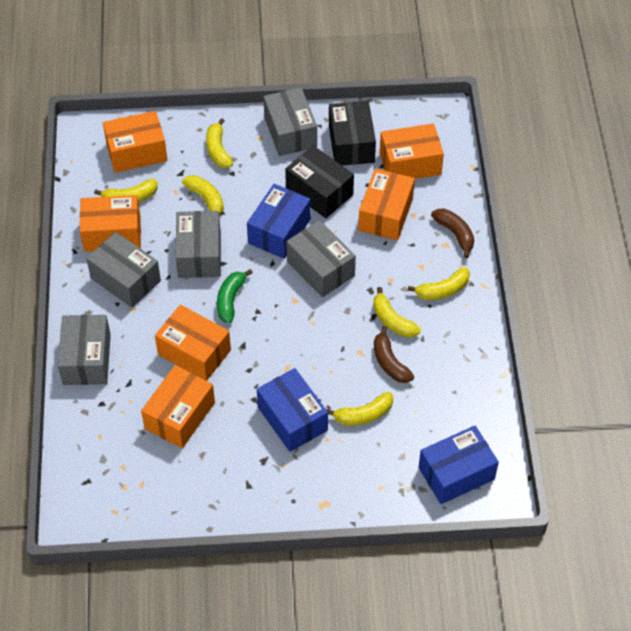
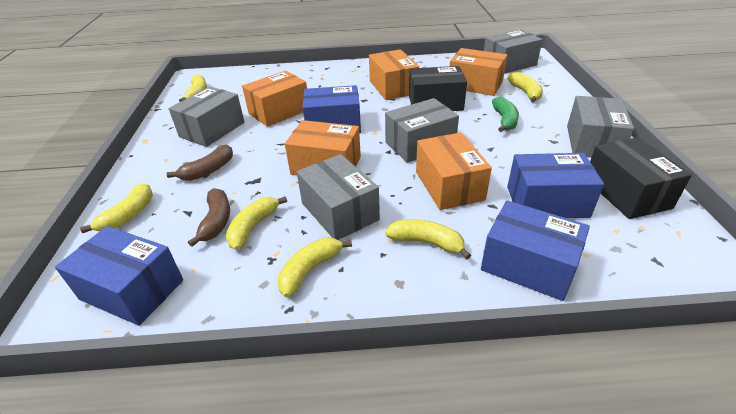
blue box: [247,184,311,259] [257,368,328,452] [418,425,499,504] = 3 -> [55,226,183,326] [303,85,361,133] [481,200,590,301] [507,153,604,218] = 4
orange box: [80,195,141,252] [103,111,167,173] [141,365,215,448] [155,305,231,381] [358,168,415,241] [380,123,444,179] = 6 -> [242,71,307,127] [285,120,361,175] [369,49,419,100] [416,132,492,210] [450,48,507,96] = 5

